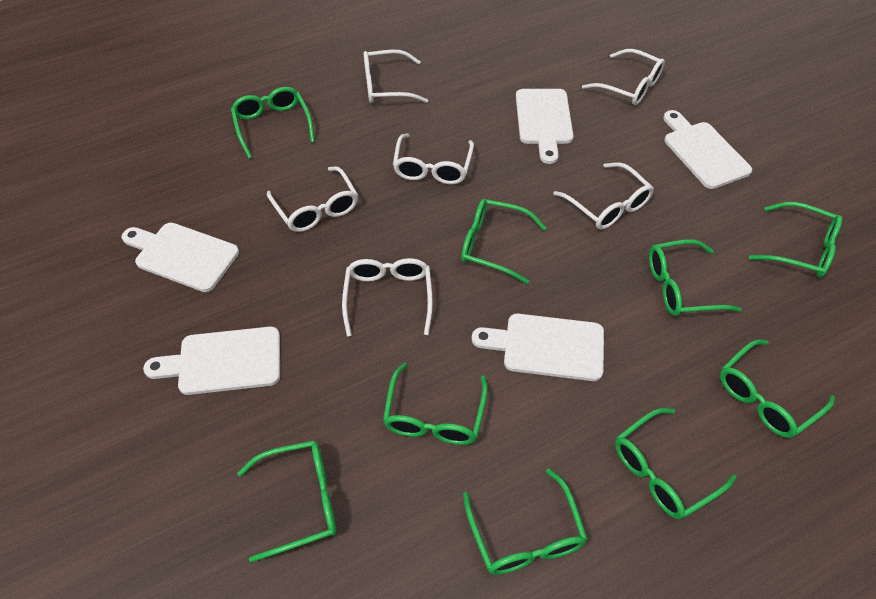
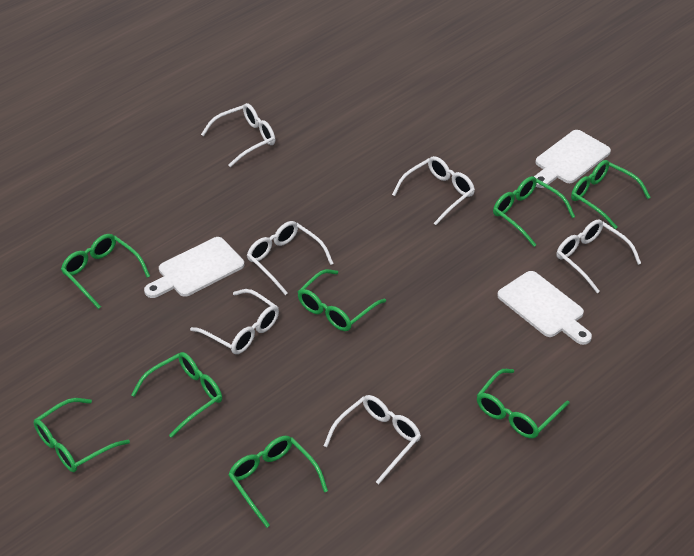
green glasses: [231,87,315,159] [237,440,336,562] [383,363,488,445] [461,199,546,284] [463,468,587,575] [615,408,737,519] [649,239,742,316] [720,339,835,438] [749,202,842,278] = 9 -> [34,398,130,472] [61,234,150,309] [131,352,222,438] [228,436,328,528] [298,269,386,331] [477,369,570,438] [493,176,575,247] [571,160,651,229] = 8
white cutting board: [122,223,239,292] [143,327,280,395] [472,314,604,381] [516,89,574,164] [663,110,752,189] = 5 -> [144,237,244,298] [497,271,592,345] [534,130,611,188] = 3

